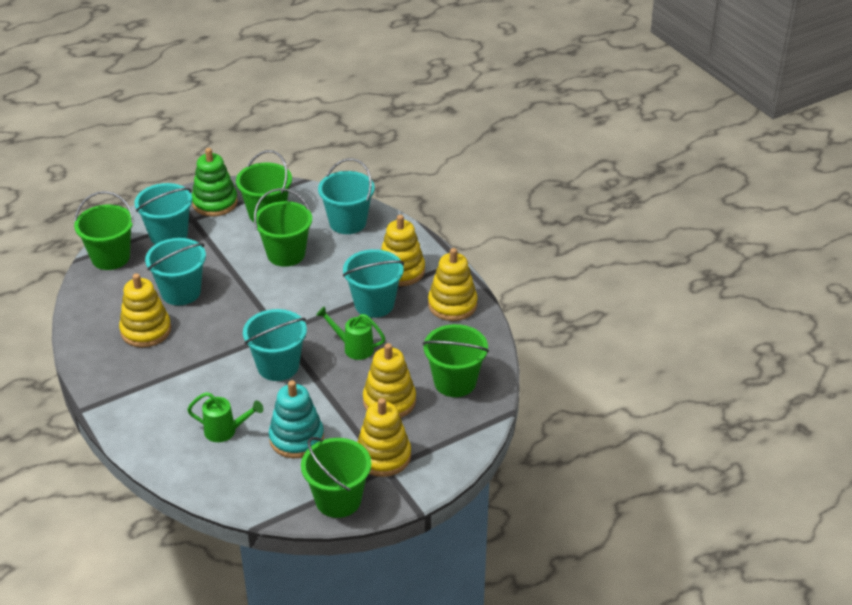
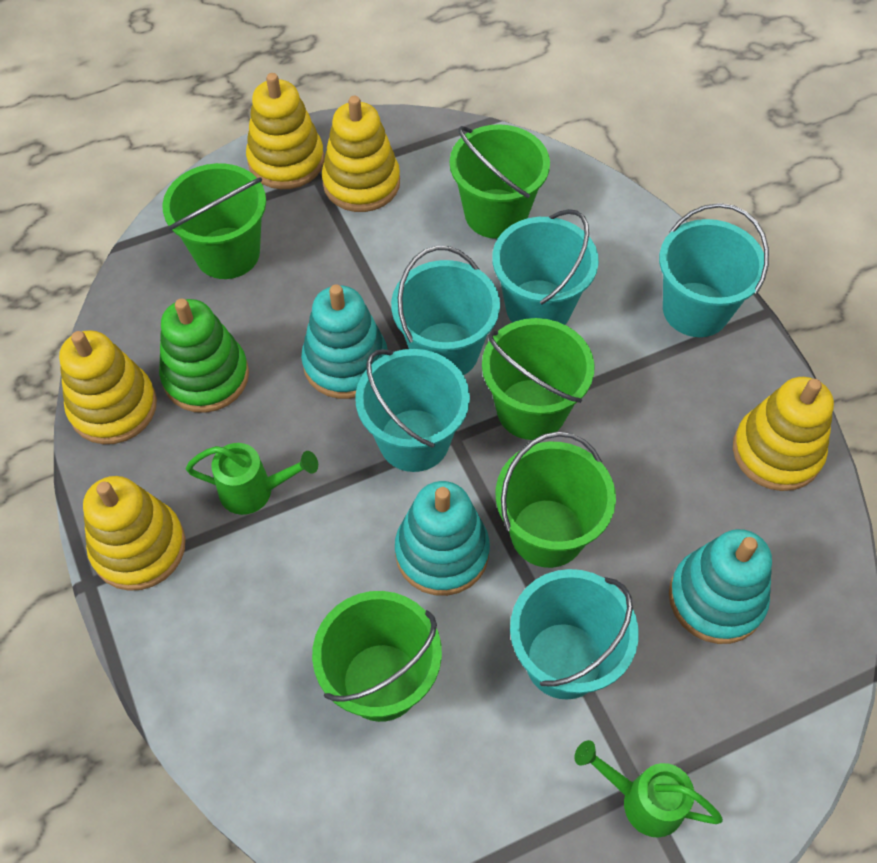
turquoise stacking toy: [269,380,324,458] = 1 -> [301,284,388,399] [395,481,490,596] [669,529,772,644] = 3

